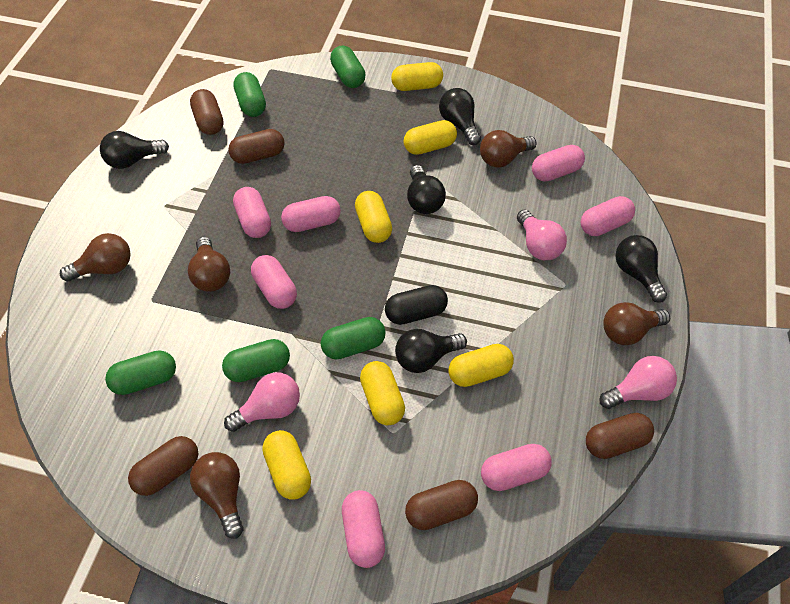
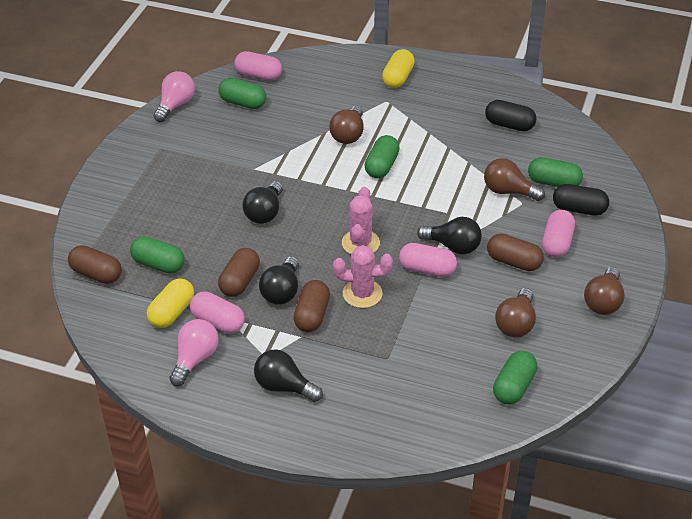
black capsule: [385,285,448,325] = 1 -> [485,100,536,131] [553,184,609,215] = 2
black light bulb: [100,131,169,169] [395,329,467,373] [407,165,446,214] [439,88,481,145] [616,235,667,303] = 5 -> [242,181,283,224] [254,349,323,402] [259,256,299,305] [417,217,482,254] = 4
brown capsule: [128,436,198,496] [190,89,223,135] [228,129,285,164] [405,480,478,530] [586,413,654,459] = 5 -> [68,245,122,284] [218,248,260,297] [293,280,330,332] [487,233,544,271] = 4
brown light bulb: [60,233,131,282] [188,237,230,292] [190,452,244,539] [480,130,536,168] [603,302,670,345] = 5 -> [329,106,364,144] [484,158,545,201] [495,288,536,337] [584,267,625,315] = 4
pink cactus: none = 0 -> [333,245,393,308] [342,187,380,254] = 2
pink capsule: [233,187,271,238] [251,255,297,309] [281,196,341,232] [342,490,385,568] [481,444,552,491] [532,145,585,181] [581,196,635,236] = 7 -> [190,292,245,334] [234,51,282,81] [399,243,457,277] [542,210,575,257] = 4
pink light bulb: [224,372,300,432] [517,209,567,260] [599,356,677,409] = 3 -> [153,71,195,122] [169,319,219,386] = 2
yellow capsule: [262,430,311,500] [355,191,392,243] [360,361,405,425] [391,62,443,91] [403,120,457,155] [448,344,514,387] = 6 -> [147,279,194,328] [382,49,415,88] = 2

